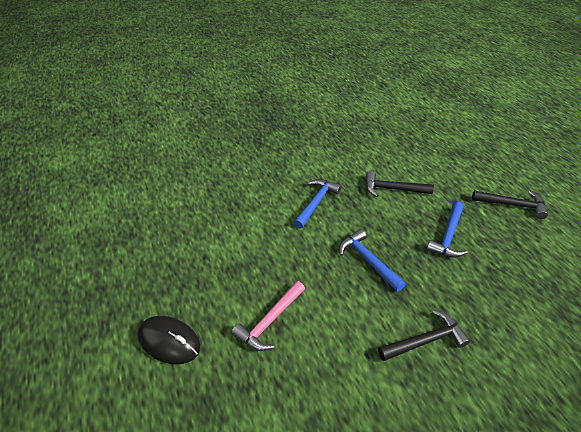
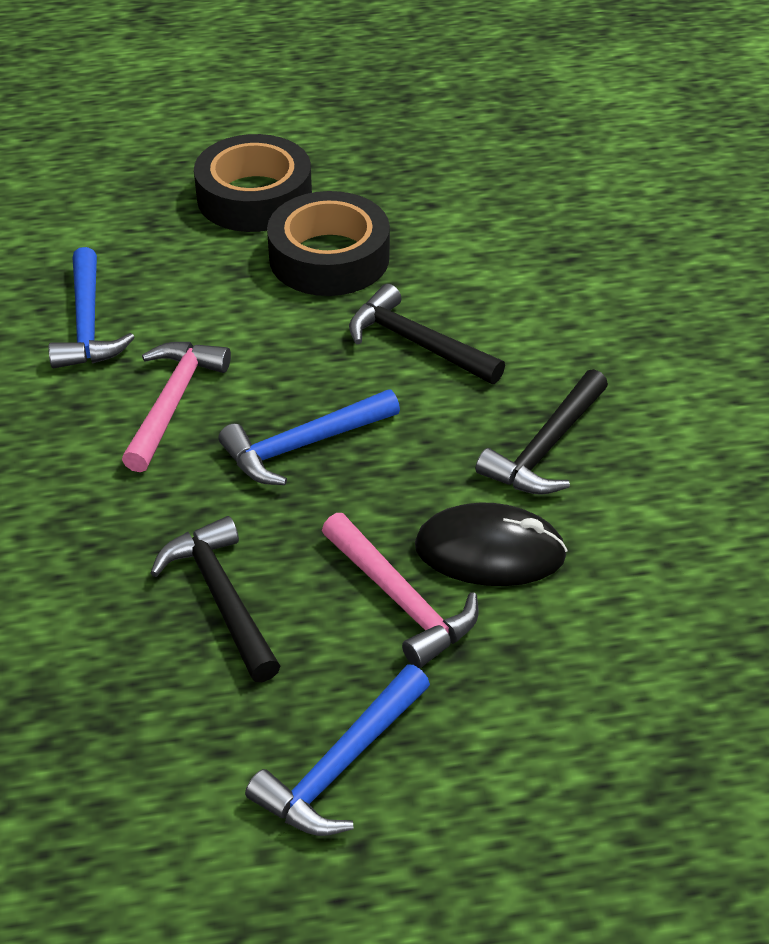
black tape: none = 0 -> [194,134,312,232] [267,191,390,296] = 2
pink hammer: [231,281,305,351] = 1 -> [122,342,231,472] [322,513,479,668] = 2

